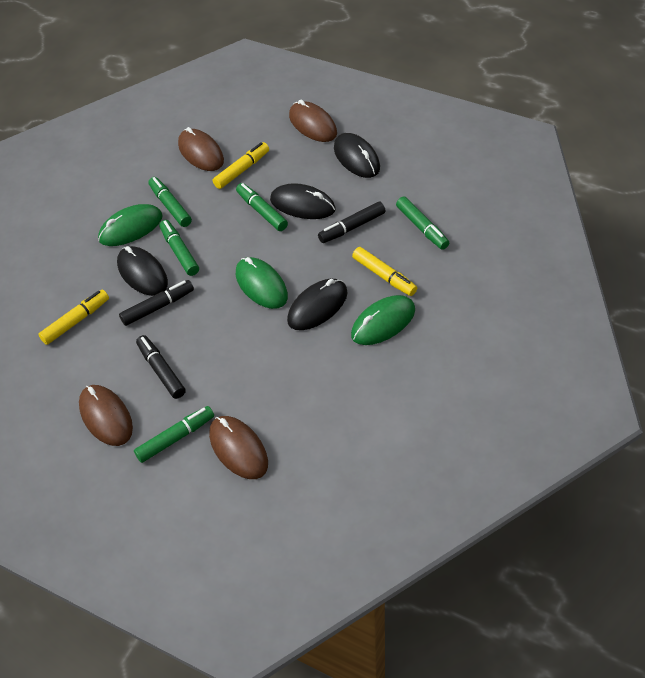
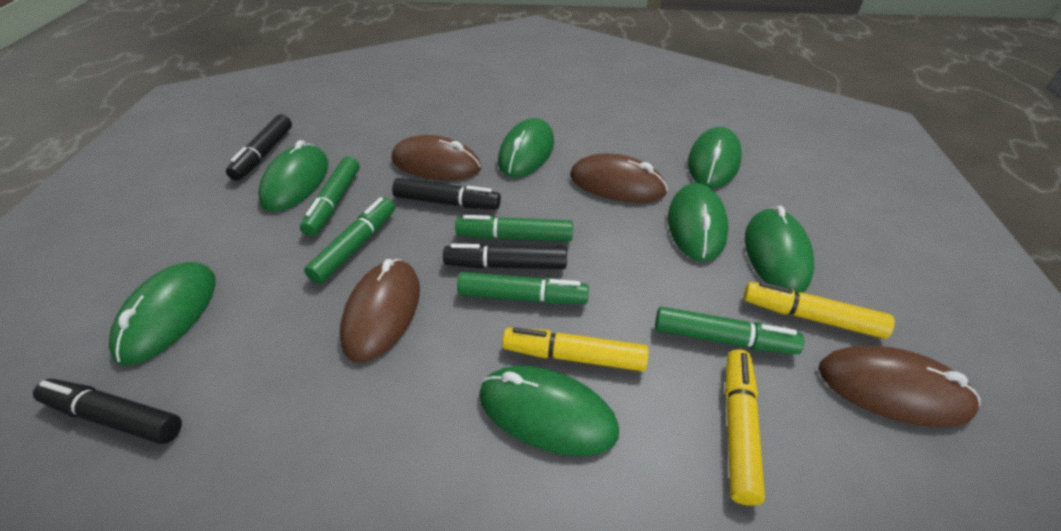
black marker: [119,280,194,326] [136,335,186,399] [318,202,386,243] = 3 -> [33,379,182,444] [226,114,292,181] [392,178,501,210] [443,244,567,269] = 4
black mouse: [117,246,168,296] [270,183,336,219] [287,279,348,330] [334,133,380,178] = 4 -> none = 0
green mouse: [98,204,163,246] [236,257,288,309] [351,295,415,345] = 3 -> [109,262,216,365] [258,140,329,212] [479,366,619,456] [498,118,554,177] [668,183,728,261] [688,127,742,188] [745,206,814,293] = 7

